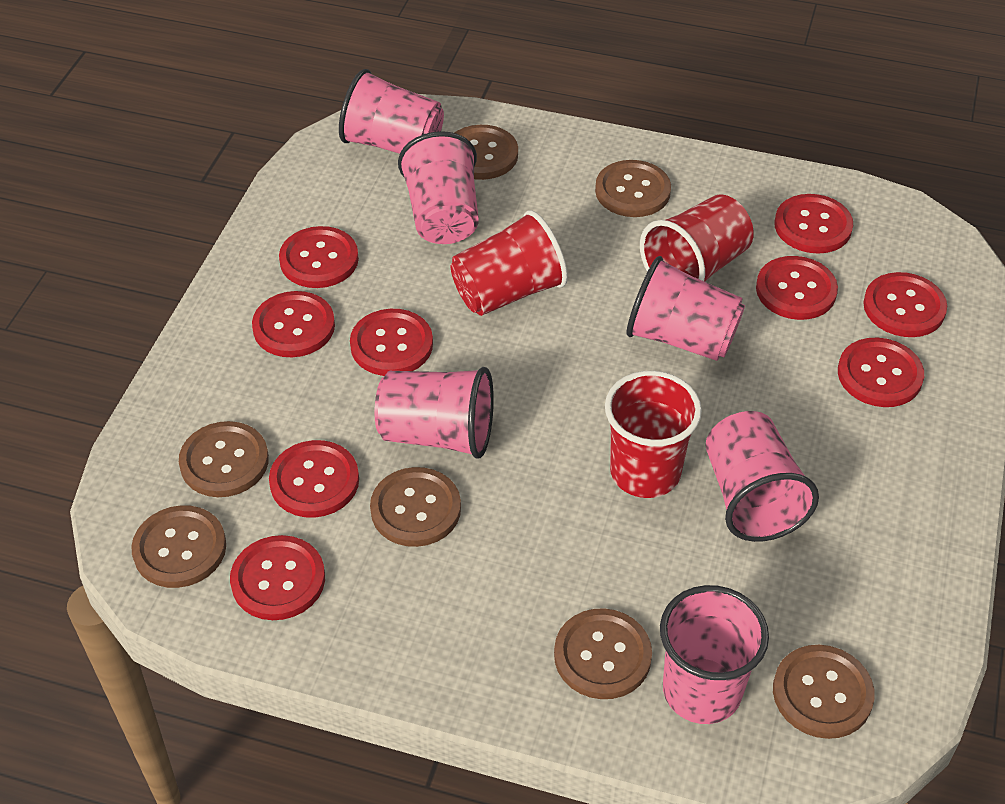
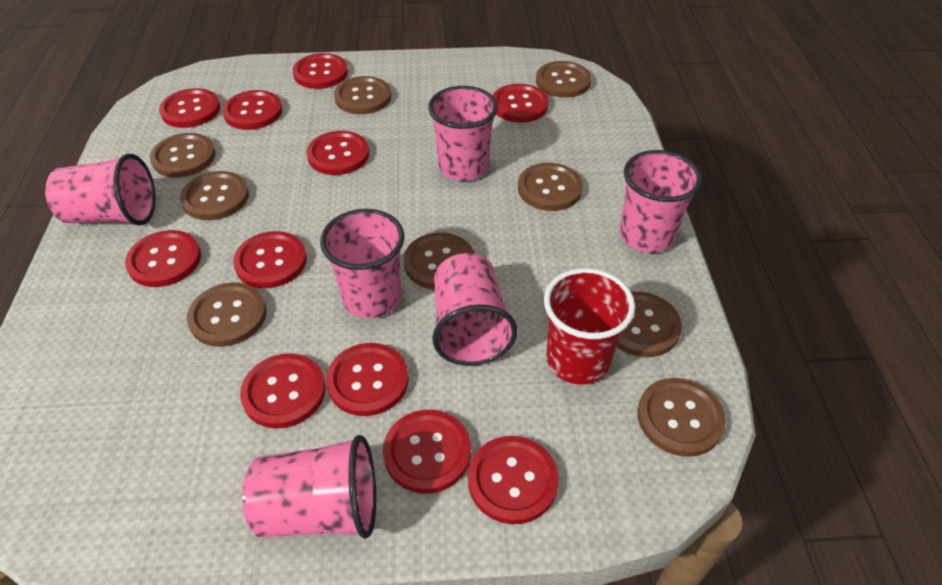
brown button: [131,505,226,588] [179,421,269,497] [370,467,461,547] [455,125,518,180] [554,608,652,699] [595,160,671,217] [773,645,875,739] = 7 -> [150,133,215,178] [180,171,249,220] [187,282,266,347] [334,76,391,114] [404,232,474,290] [518,163,583,211] [536,61,591,98] [617,292,682,357] [637,378,726,457] = 9
red button: [230,535,325,620] [252,291,335,357] [269,440,359,518] [279,226,359,288] [350,309,433,376] [756,256,838,320] [775,194,853,254] [838,338,924,407] [863,272,947,337] = 9 -> [125,230,201,287] [159,88,220,128] [222,90,282,130] [233,231,307,288] [240,353,326,428] [293,53,348,89] [307,131,369,175] [326,343,409,416] [383,410,471,493] [468,436,559,524] [492,84,549,123] = 11
red cup: [451,210,568,316] [605,371,702,498] [640,194,754,282] = 3 -> [544,268,635,385] = 1

